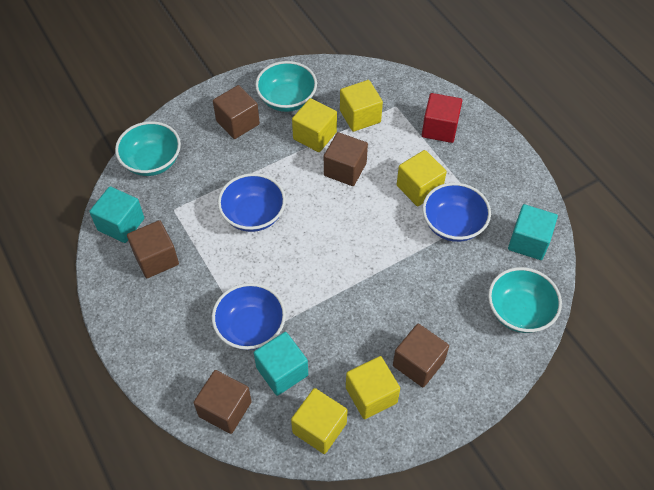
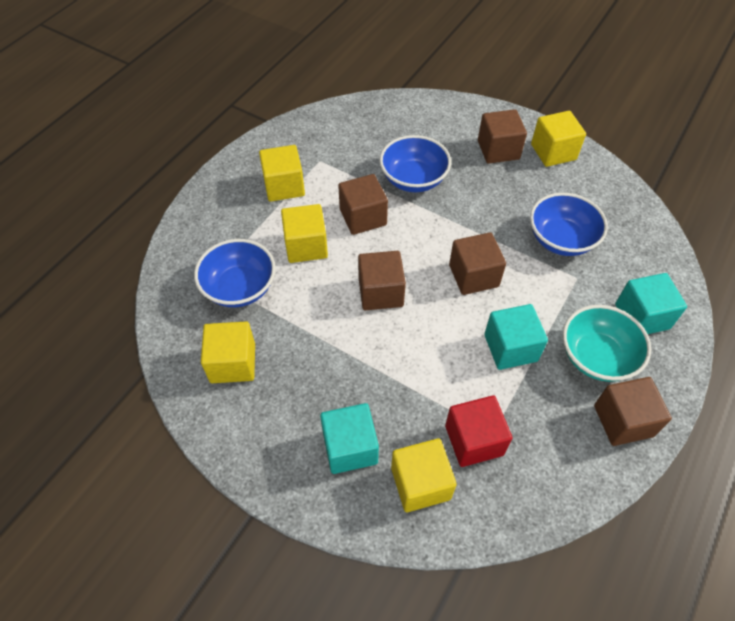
turquoise bowl: [115,121,181,176] [255,61,317,112] [488,267,562,333] = 3 -> [563,305,651,382] = 1

